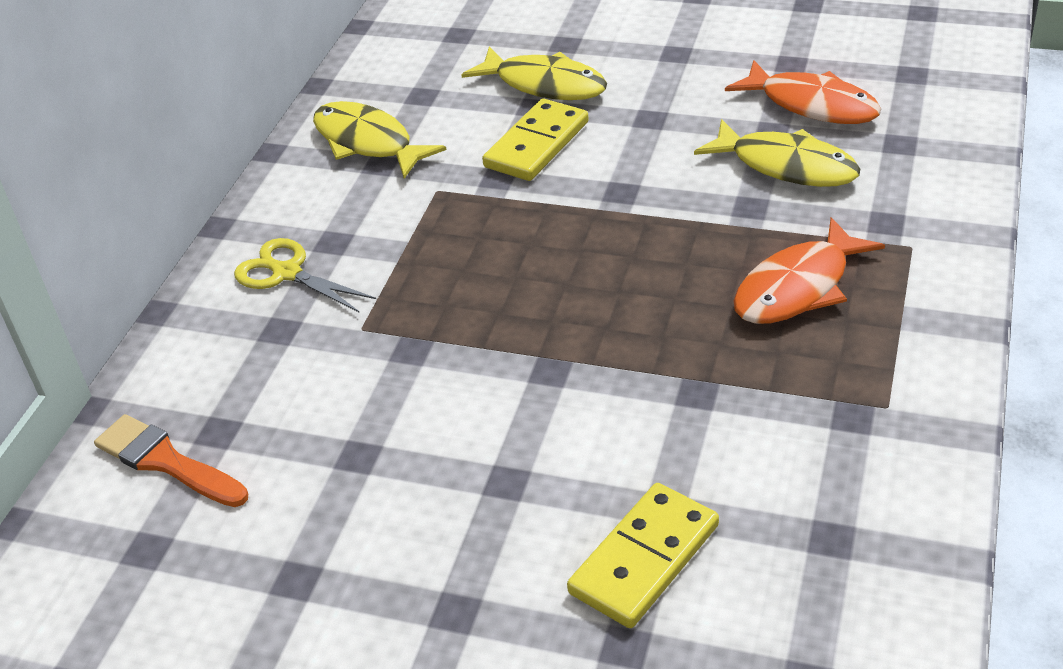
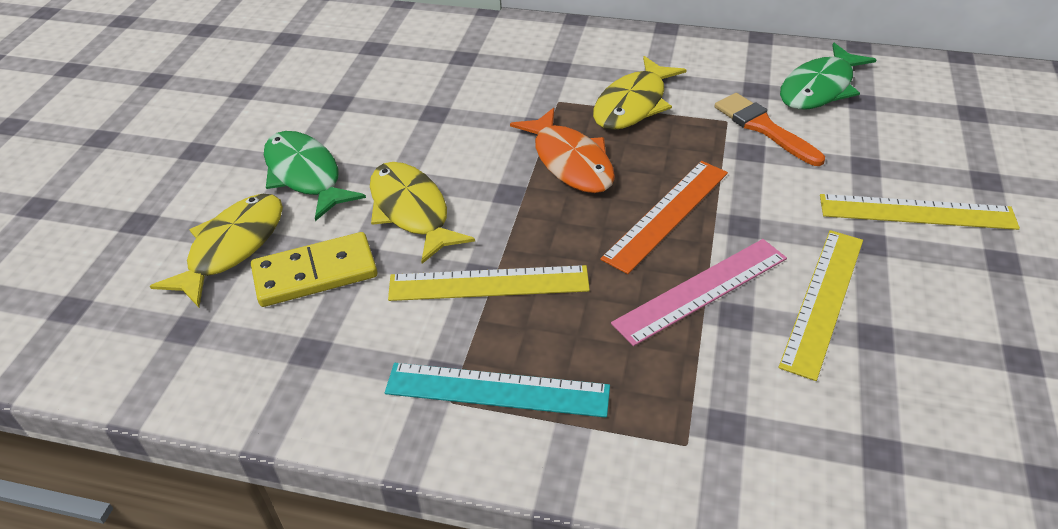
green fish: none = 0 -> [264,131,366,221] [780,43,877,110] = 2
orange fish: [725,60,881,124] [734,217,885,324] = 2 -> [510,108,615,193] = 1
orange ruler: none = 0 -> [600,161,728,274] = 1
pink ruler: none = 0 -> [611,239,787,346] = 1
turquoise ruler: none = 0 -> [385,363,610,418] = 1
yellow domino: [482,99,589,181] [567,483,719,628] = 2 -> [251,232,377,307] = 1
yellow ruler: none = 0 -> [388,265,590,301] [779,230,863,381] [820,194,1020,230] = 3
yellow scissors: [234,238,376,313] = 1 -> none = 0

